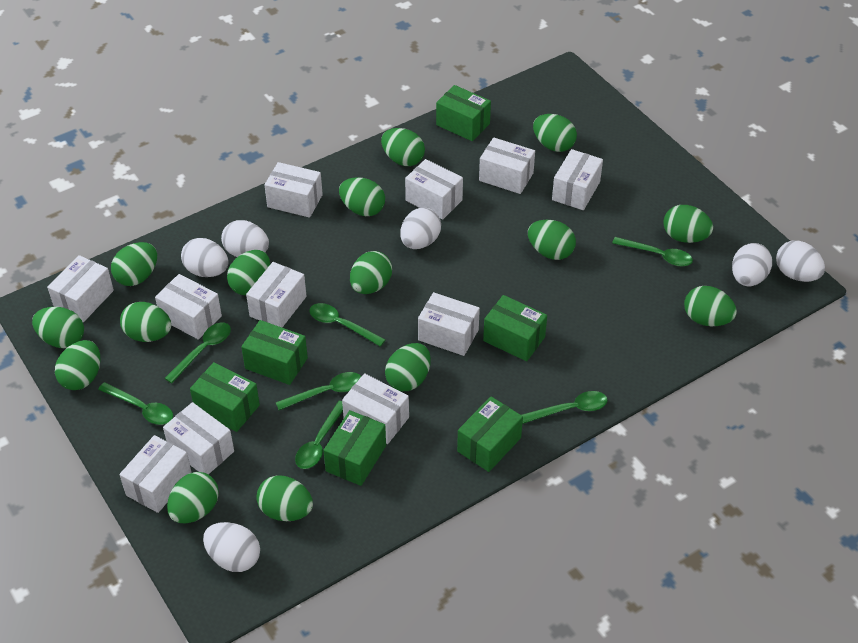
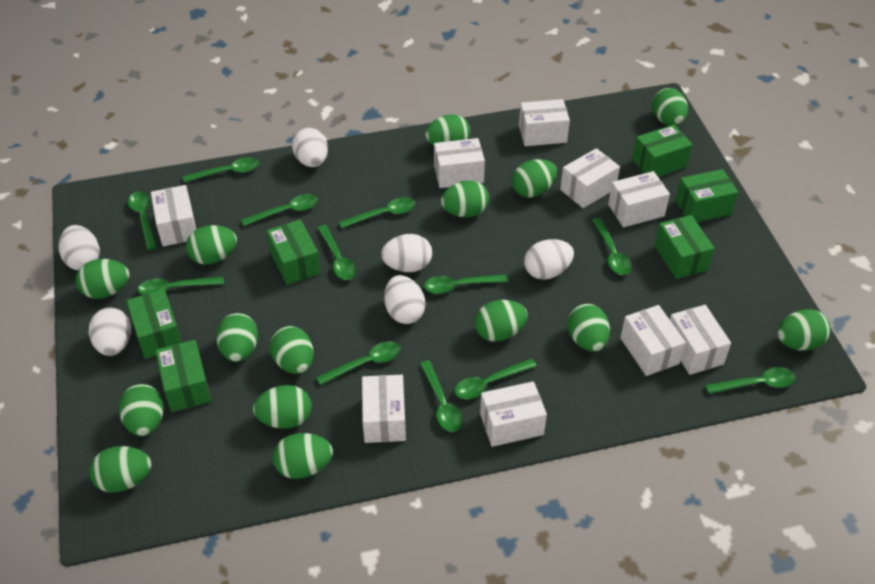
green spoon: [98,382,173,425] [165,322,231,383] [276,372,361,410] [295,401,343,469] [309,303,386,347] [522,391,608,424] [612,237,693,267] = 7 -> [128,191,157,250] [138,277,224,295] [183,157,260,183] [241,194,318,226] [316,341,401,385] [318,225,357,280] [339,197,416,228] [420,360,463,432] [424,275,508,294] [454,358,537,399] [592,218,632,275] [705,367,796,394] = 12
white box: [47,255,114,322] [119,435,192,513] [155,274,222,340] [163,402,234,475] [246,262,306,327] [265,162,323,218] [342,373,409,444] [405,159,463,220] [418,292,480,356] [479,138,535,194] [552,149,603,210] = 11 -> [151,185,196,246] [362,375,406,443] [434,138,485,188] [480,381,547,447] [519,99,570,146] [560,148,620,208] [608,171,670,227] [621,305,686,376] [670,305,731,375] = 9

